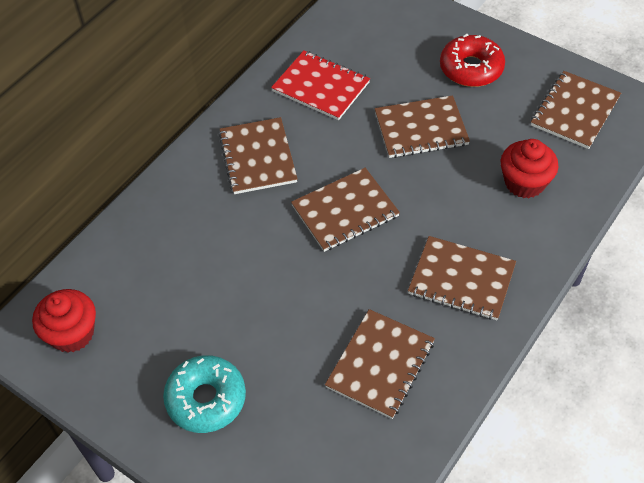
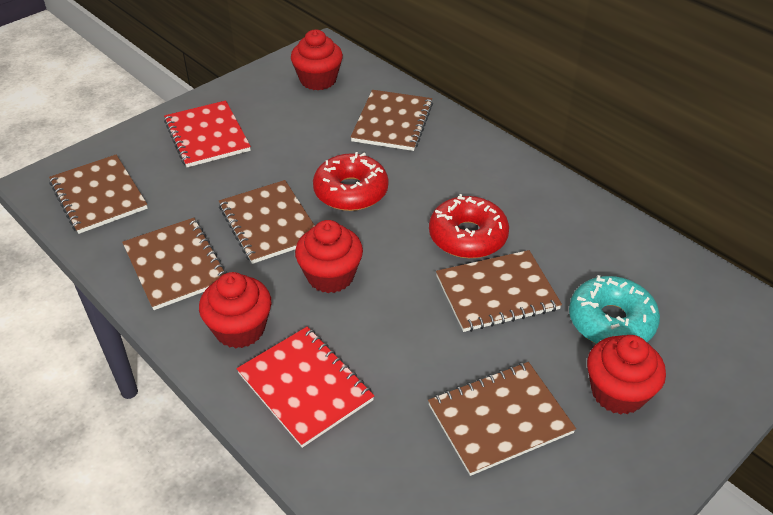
red cupcake: [32,289,96,353] [500,139,558,198] = 2 -> [199,272,271,349] [291,30,343,90] [295,220,363,293] [587,335,666,415] = 4
red donut: [440,34,505,87] = 1 -> [313,152,389,211] [429,194,509,258] = 2
red notebook: [271,50,370,120] = 1 -> [164,100,251,167] [237,327,374,448] = 2

